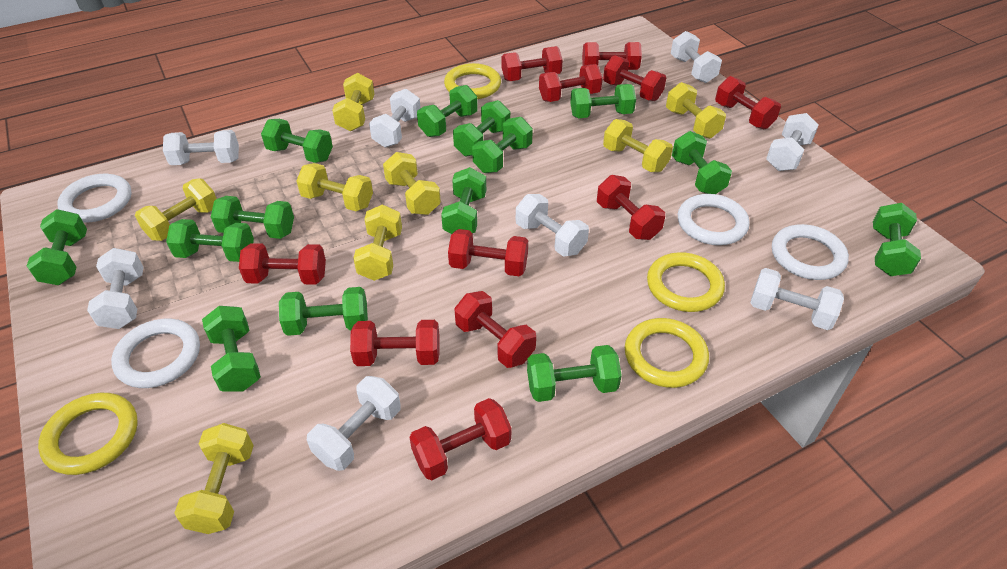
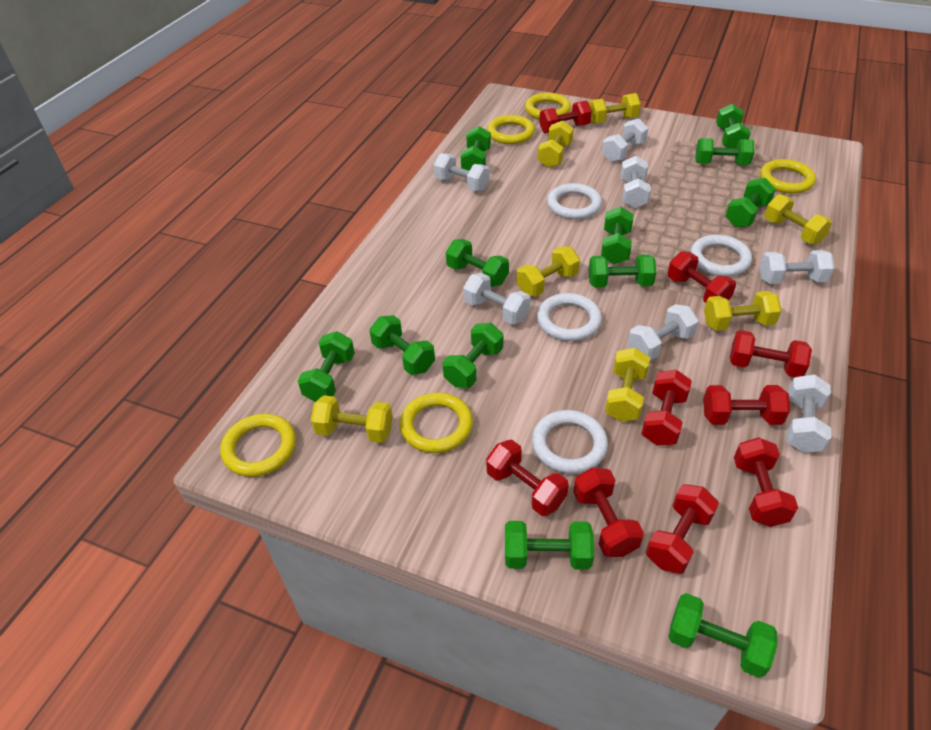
green dumbbell: [27,209,87,285] [166,219,254,262] [202,306,261,392] [211,196,294,239] [261,119,333,163] [279,287,368,336] [417,85,478,137] [441,167,486,234] [453,100,510,156] [472,117,533,173] [527,345,622,402] [570,84,636,118] [672,131,732,194] [873,203,921,276] = 14 -> [297,331,355,402] [370,315,435,375] [442,323,503,388] [446,239,509,287] [461,126,491,171] [505,521,594,570] [589,254,656,288] [601,207,634,264] [668,593,778,678] [696,138,754,165] [716,104,751,148] [725,178,776,227] = 12
red dumbbell: [239,243,326,285] [350,320,440,366] [409,398,511,480] [448,229,528,276] [454,291,536,368] [502,46,563,81] [539,64,603,102] [582,42,642,70] [597,175,665,240] [603,55,666,101] [715,76,781,129] = 11 -> [486,440,569,516] [539,101,592,133] [573,468,644,557] [641,370,692,446] [646,484,719,574] [667,251,736,303] [703,385,790,425] [730,330,812,377] [734,437,798,527] = 9
white dumbbell: [87,248,144,329] [163,130,239,165] [307,376,401,471] [369,89,421,147] [516,194,589,257] [671,31,722,83] [750,268,844,330] [766,113,819,171] = 8 -> [434,153,489,191] [463,273,531,324] [602,119,648,162] [620,156,651,209] [628,304,699,361] [759,250,835,284] [786,374,831,453] = 7
yellow dumbbell: [135,178,217,241] [174,423,254,534] [296,163,373,211] [332,73,375,132] [353,205,402,281] [383,152,441,215] [603,119,673,172] [666,82,726,139] = 8 -> [311,395,393,443] [516,246,580,297] [538,121,574,168] [589,93,641,124] [605,348,650,422] [704,291,782,331] [764,194,832,245] = 7
yellow ring: [38,393,138,475] [444,63,501,99] [625,318,709,388] [647,252,725,312] = 4 -> [220,414,296,477] [400,392,473,453] [487,115,535,144] [525,93,571,119] [760,159,816,194] = 5

